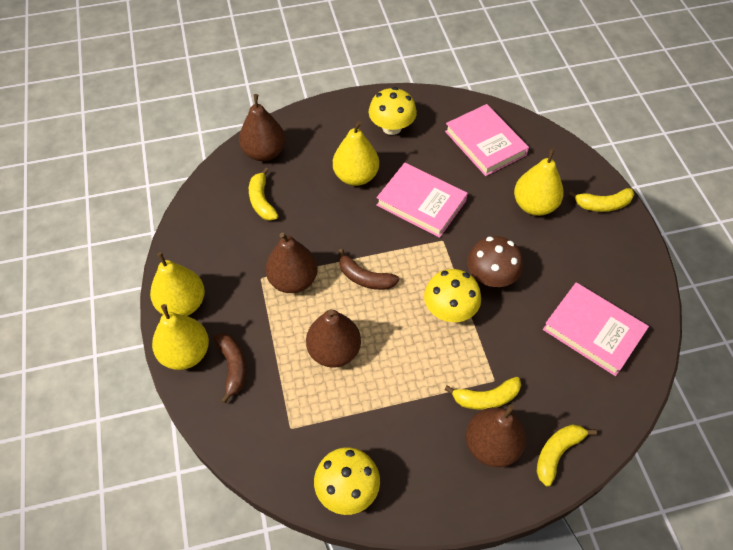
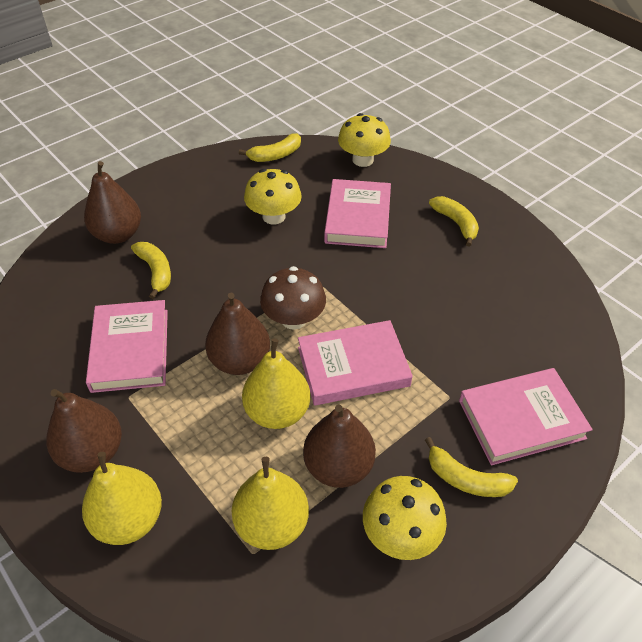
brown banana: [214,333,246,403] [338,249,399,290] = 2 -> none = 0
pink book: [376,163,468,238] [445,104,529,176] [543,282,649,376] = 3 -> [86,300,168,393] [298,320,413,405] [324,179,391,248] [459,368,593,465] = 4
yellow pear: [150,252,205,316] [152,304,209,370] [333,121,379,186] [514,149,564,216] = 4 -> [82,452,162,545] [232,457,309,550] [242,338,310,429] = 3

